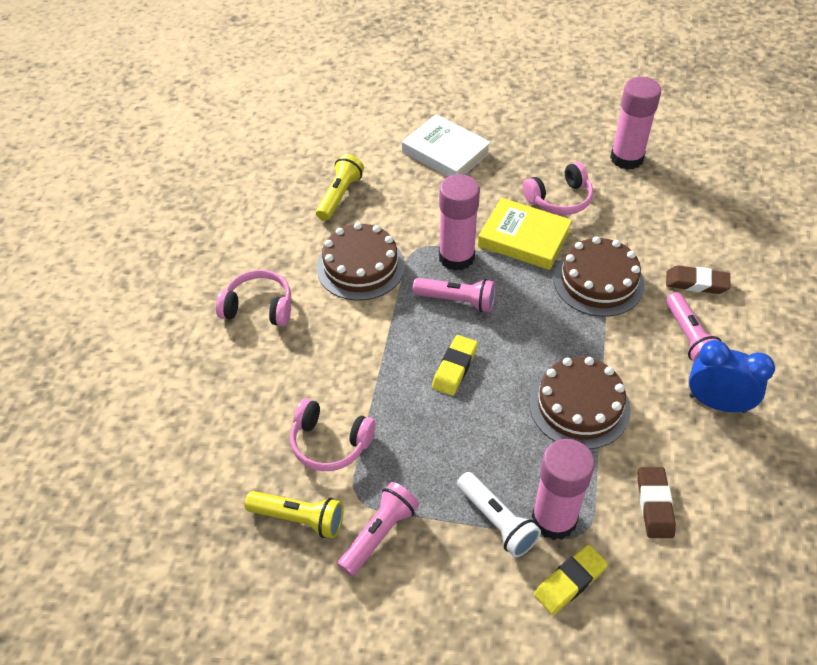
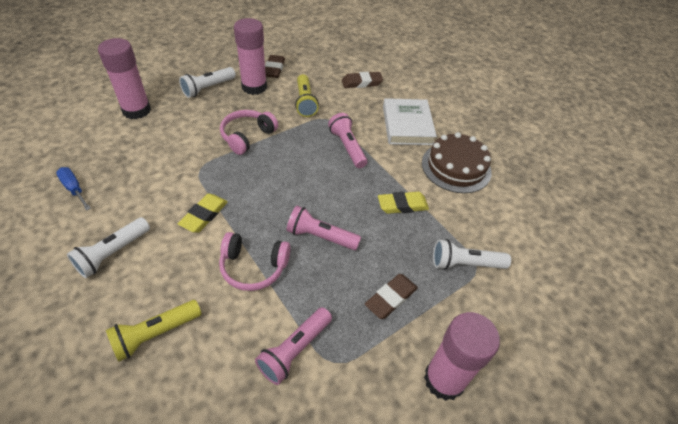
blue clock: [689,340,775,413] = 1 -> none = 0
blue screwdriver: none = 0 -> [56,167,91,211] = 1
brown cake: [317,222,405,301] [529,357,631,449] [553,236,645,317] = 3 -> [422,132,492,193] = 1
brown eraser: [637,467,676,538] [666,265,730,294] = 2 -> [265,55,285,78] [342,72,383,88] [365,274,418,319] = 3
pink headphones: [216,270,291,326] [290,398,375,471] [523,162,593,215] = 3 -> [219,232,290,291] [220,110,278,155] = 2
white flashlight: [457,472,541,557] = 1 -> [67,217,150,278] [179,67,236,98] [433,239,511,270] = 3
yellow book: [478,198,572,270] = 1 -> none = 0

